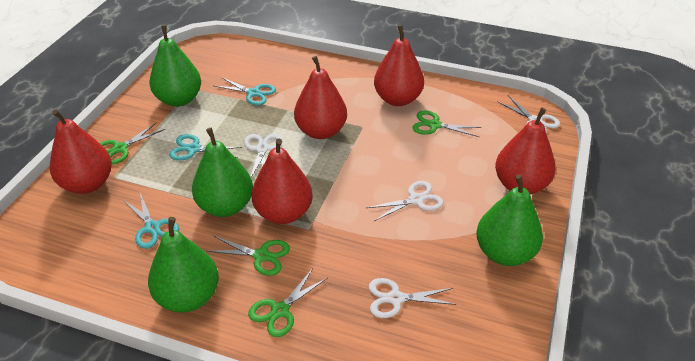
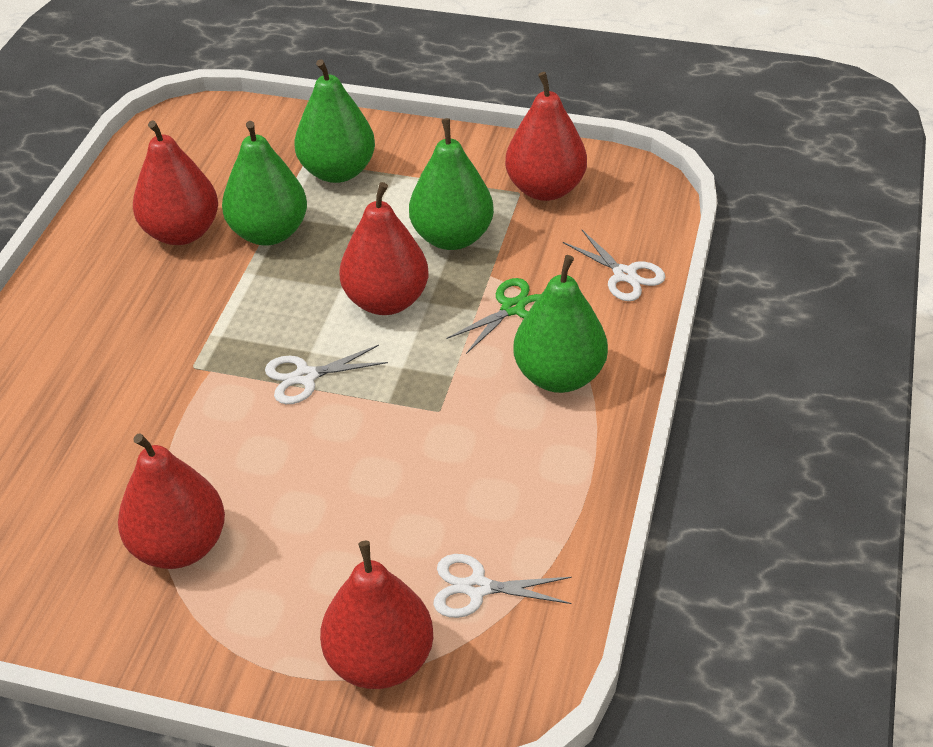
green scissors: [100,123,165,165] [207,236,290,276] [248,268,327,337] [412,111,482,137] = 4 -> [447,278,541,354] = 1
turquoise scissors: [123,193,179,249] [169,134,242,161] [215,77,276,105] = 3 -> none = 0
white scissors: [244,134,282,177] [367,181,443,221] [369,278,457,318] [497,95,560,133] = 4 -> [265,345,388,404] [434,554,572,618] [563,230,666,301] = 3

